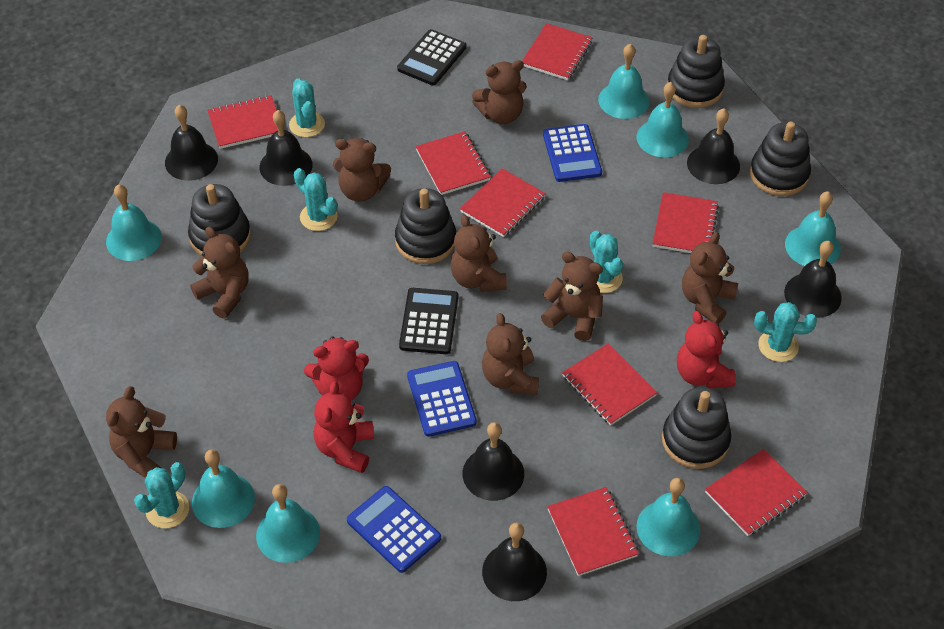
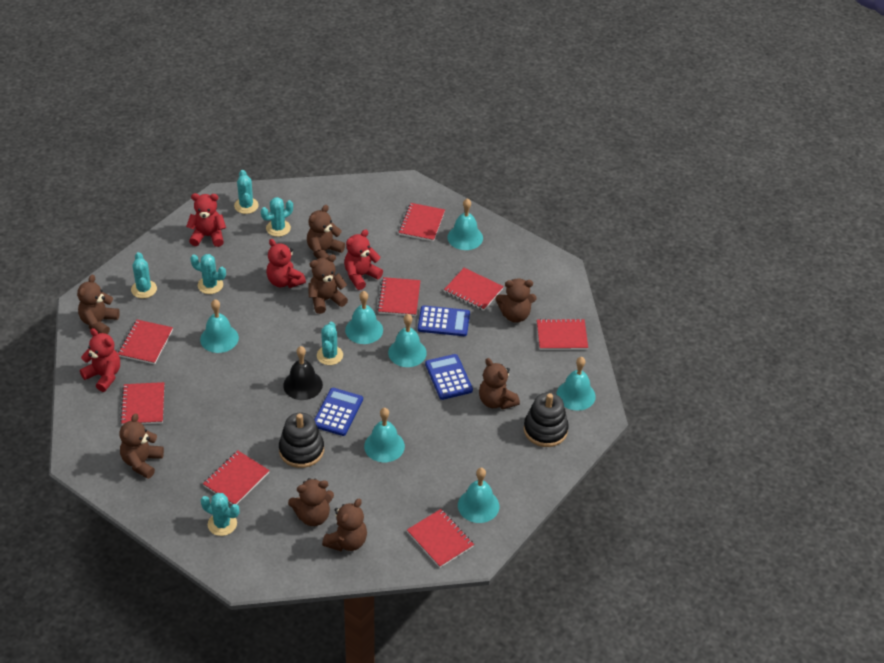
black bell: [165,105,218,181] [259,110,313,186] [463,422,524,501] [482,523,547,601] [687,109,740,184] [784,241,842,318] = 6 -> [283,346,323,400] = 1
black calculator: [397,29,466,85] [399,288,458,354] = 2 -> none = 0
black stacking toy: [188,184,251,256] [395,188,456,264] [662,387,731,469] [667,35,725,108] [750,122,811,196] = 5 -> [279,412,324,468] [524,393,569,447] = 2
red teddy bear: [304,337,369,401] [313,381,374,473] [677,311,736,389] = 3 -> [80,328,120,392] [186,193,226,247] [266,239,306,288] [344,229,383,290] = 4
turquoise cactus: [134,462,189,528] [289,78,325,137] [294,168,338,231] [590,231,623,293] [754,302,817,362] = 5 -> [131,252,157,298] [190,254,226,294] [201,493,240,536] [234,170,259,214] [261,197,293,237] [317,322,343,365] = 6

